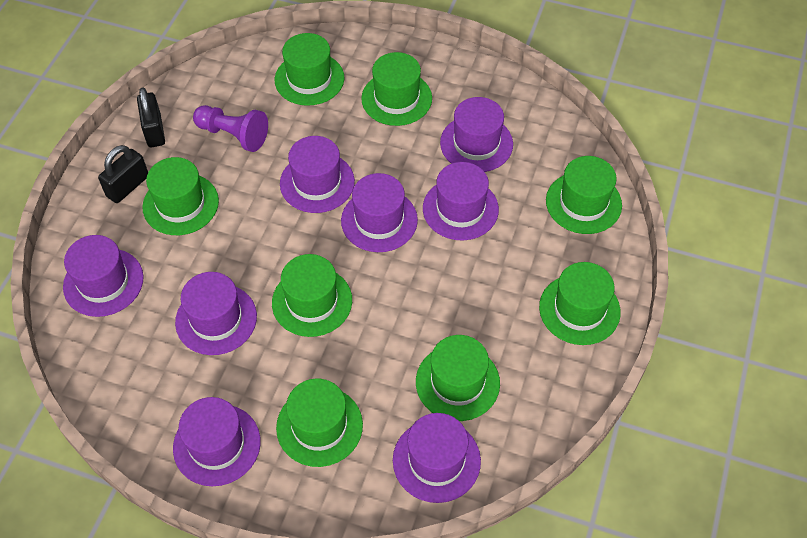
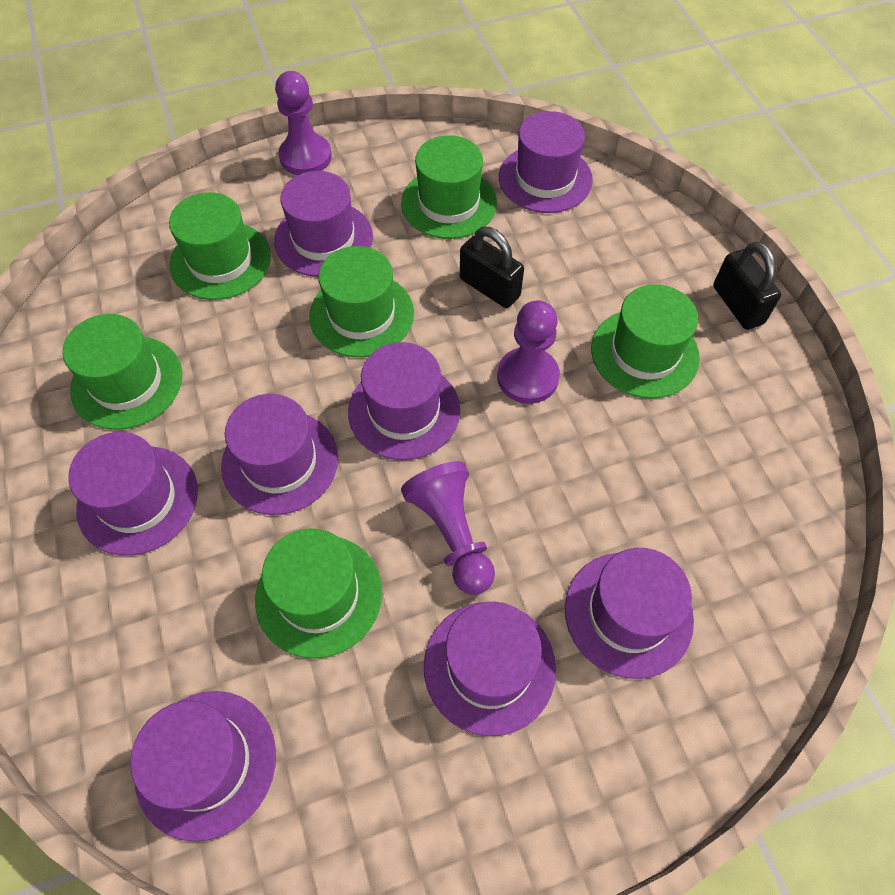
green hat: [142,157,219,235] [272,254,352,337] [275,33,344,106] [276,379,363,467] [361,52,432,126] [416,335,500,421] [539,262,621,345] [546,156,622,234] = 8 -> [62,314,182,430] [169,192,271,300] [255,528,382,659] [309,246,414,357] [401,135,497,239] [591,284,700,399] = 6
purple pawn: [193,105,268,152] = 1 -> [275,71,332,175] [401,461,495,595] [497,300,560,404] = 3

